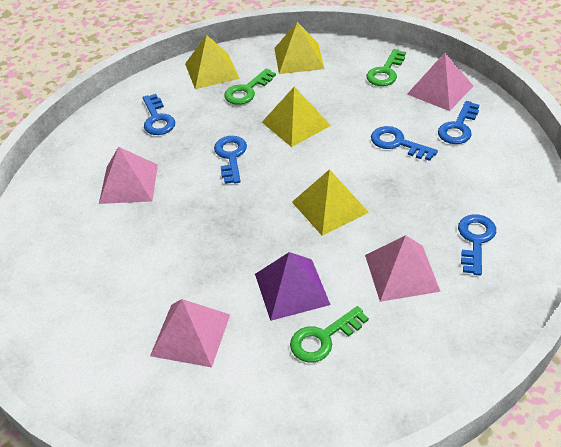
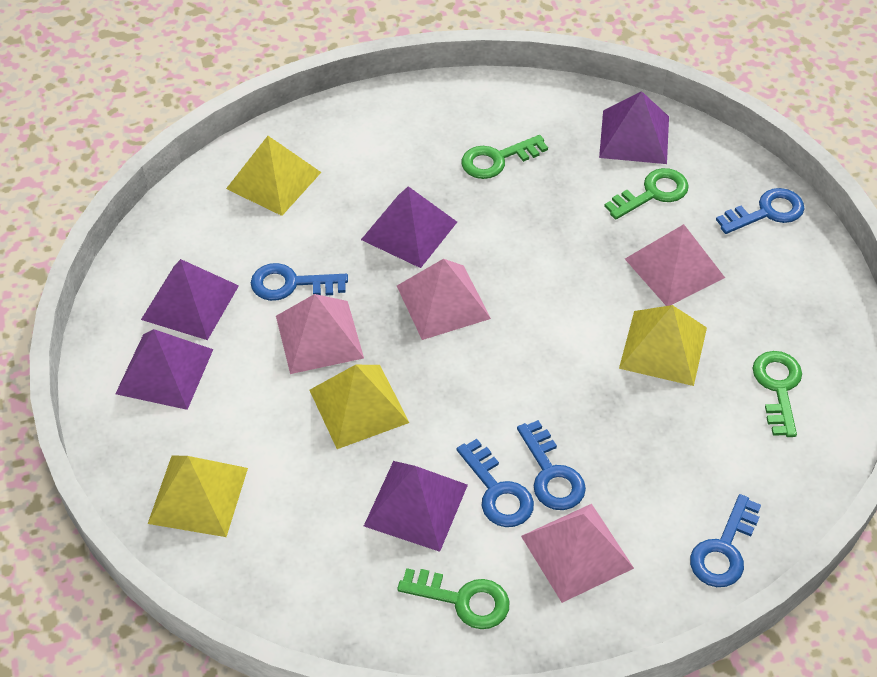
green key: [224,68,276,105] [290,306,369,362] [367,49,406,86] = 3 -> [397,568,509,629] [462,135,548,179] [604,168,689,220] [752,351,802,437] = 4
purple pyramid: [255,252,331,321] = 1 -> [115,329,213,410] [141,259,239,340] [361,186,457,268] [364,461,468,552] [599,91,669,164] = 5

